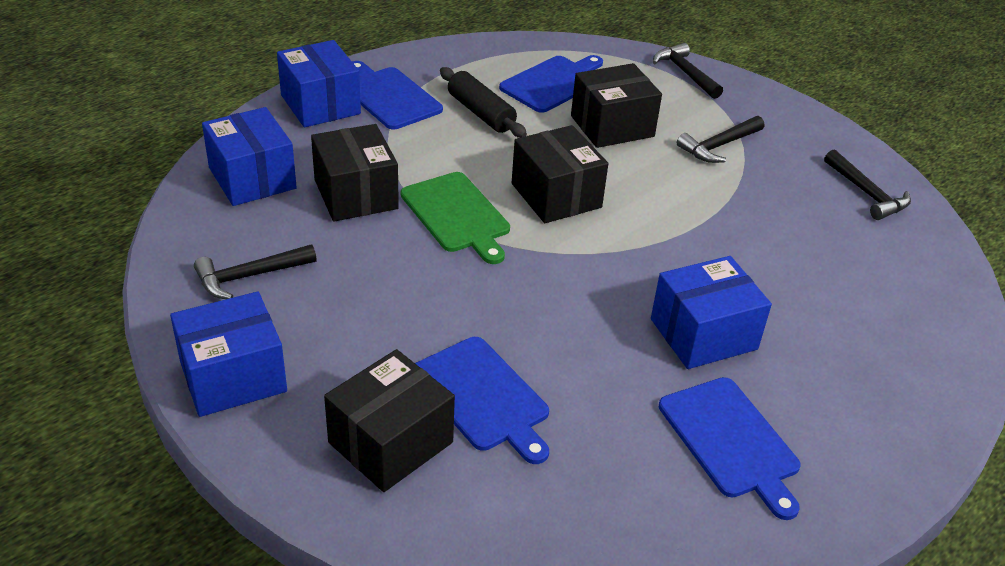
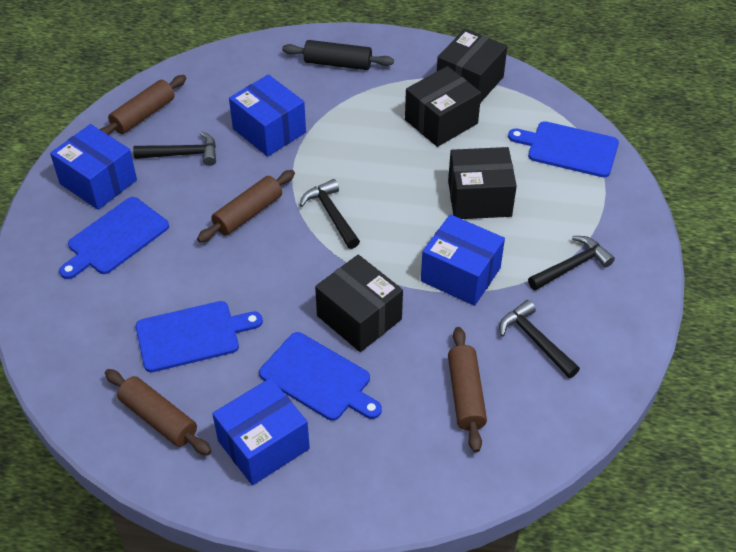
brown rolling pin: none = 0 -> [99,75,186,135] [105,369,211,455] [197,170,295,243] [448,327,487,452] = 4
green cutting board: [401,172,510,264] = 1 -> none = 0

